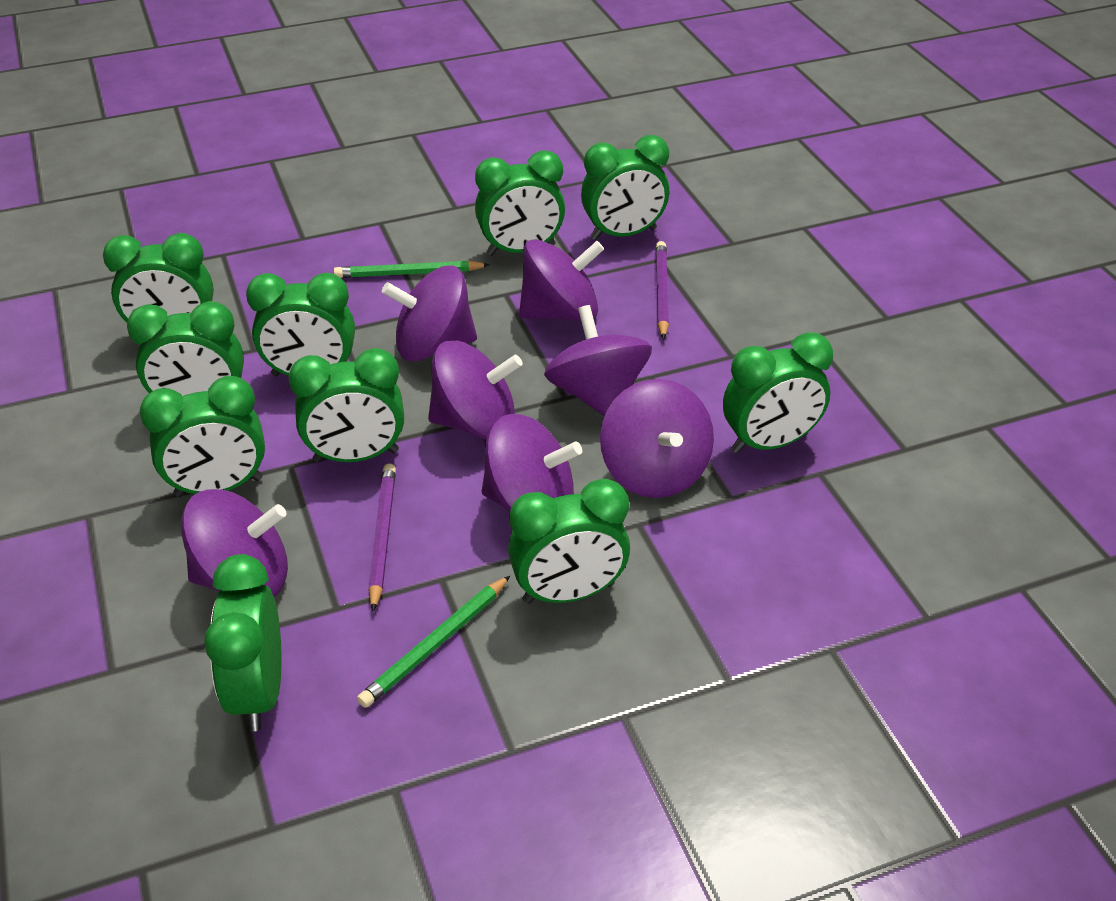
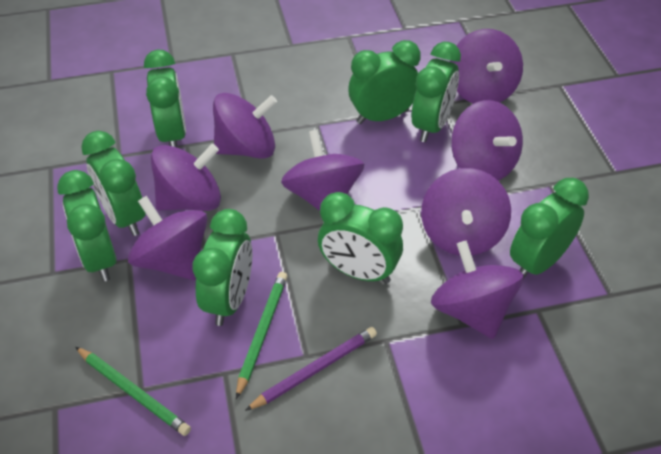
green clock: [103,233,214,322] [127,301,244,396] [139,376,265,497] [204,554,282,732] [246,273,355,376] [289,348,404,462] [475,151,565,256] [508,479,630,604] [581,135,669,240] [723,332,833,453] = 10 -> [57,170,117,282] [81,131,146,236] [144,50,186,147] [192,209,252,326] [318,192,403,284] [348,40,421,124] [411,42,461,142] [510,178,589,279] = 8
purple pencil: [369,463,396,612] [656,241,669,339] = 2 -> [245,327,377,411] = 1
purple spinning top: [181,489,288,597] [382,266,477,361] [428,341,523,440] [482,414,582,513] [519,239,604,321] [544,305,652,416] [600,379,714,498] = 7 -> [128,196,207,280] [151,144,221,211] [213,93,277,159] [281,129,364,211] [421,168,511,256] [431,241,524,339] [450,29,523,104] [451,100,523,181] = 8

